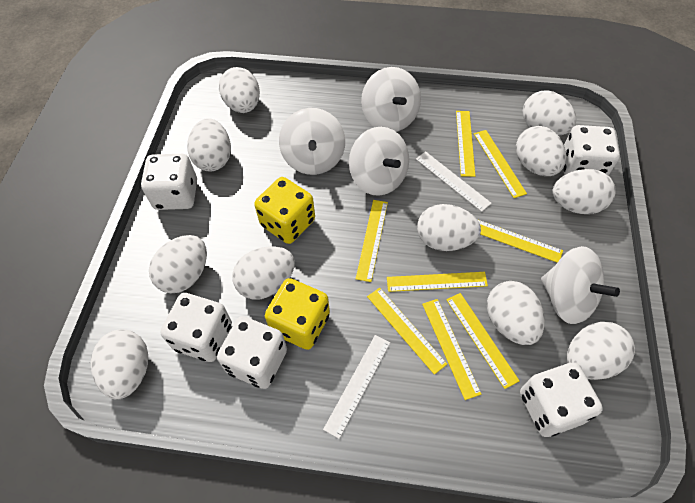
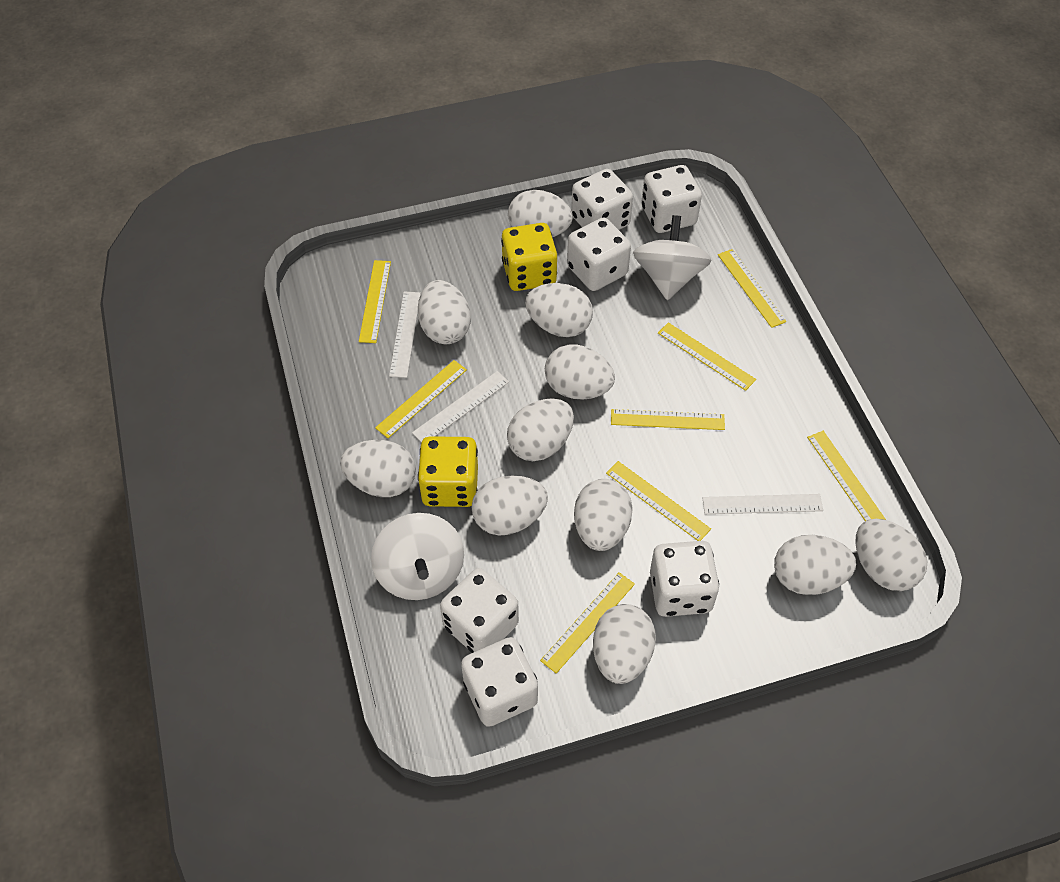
white dice: [141,154,197,210] [160,293,232,362] [217,316,287,389] [520,362,603,437] [563,125,620,176] = 5 -> [440,568,519,653] [461,637,538,727] [567,217,631,291] [571,169,633,230] [641,165,702,233] [650,541,719,617] = 6
white ruler: [323,335,390,439] [416,151,492,212] = 2 -> [389,292,421,378] [412,371,509,443] [703,494,823,514] = 3
white spinning top: [279,108,345,175] [349,127,409,196] [361,67,421,132] [541,246,620,324] = 4 -> [371,513,464,600] [633,215,711,300] = 2

